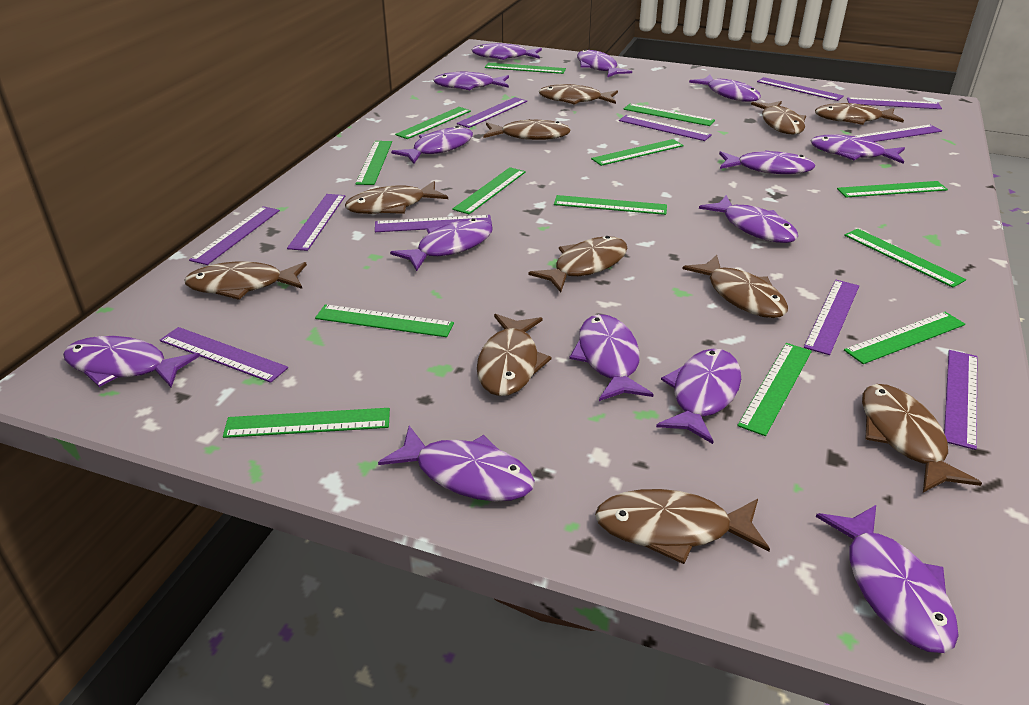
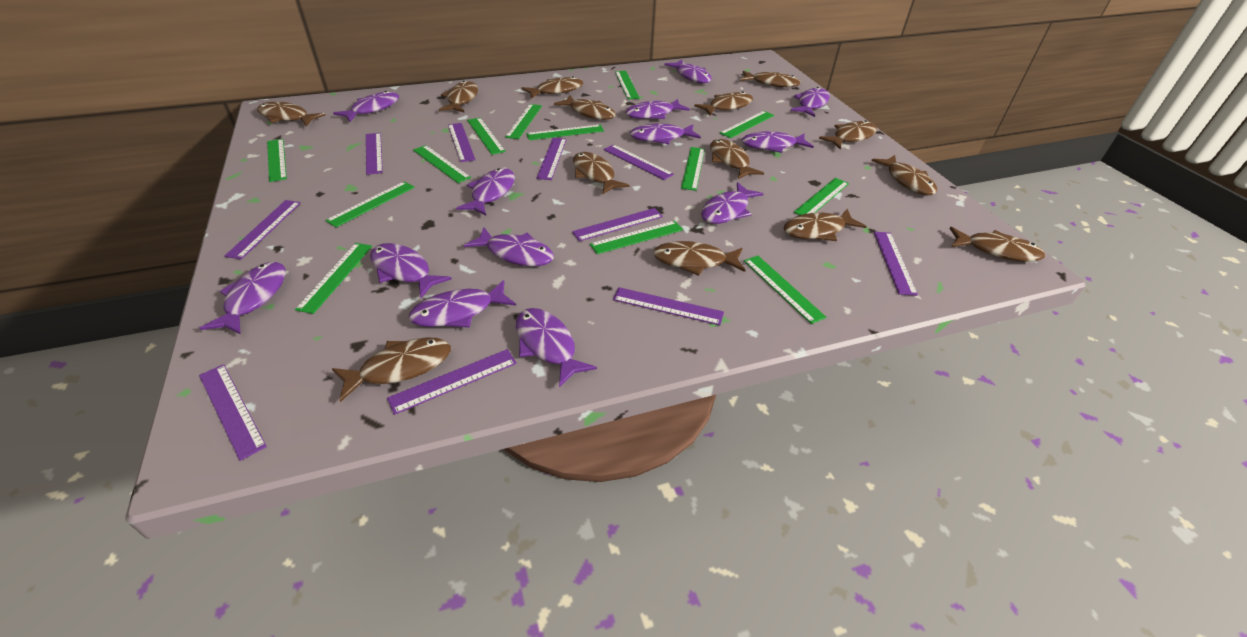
brown fish: [184,261,307,300] [345,181,448,214] [477,314,552,396] [484,119,571,140] [528,236,628,292] [539,84,618,105] [595,489,770,564] [683,255,788,318] [751,101,806,134] [815,103,904,125] [862,384,982,492] = 11 -> [257,101,325,127] [332,338,451,402] [439,81,478,113] [521,77,583,98] [554,95,616,120] [573,152,629,194] [653,241,745,276] [694,92,753,116] [710,139,764,179] [740,71,801,87] [783,209,867,241] [819,120,877,149] [871,155,937,195] [949,227,1045,262] = 14
purple fish: [63,336,200,387] [378,426,535,502] [390,218,493,271] [391,126,473,163] [433,72,509,90] [472,43,542,60] [569,314,654,401] [577,49,632,78] [656,349,741,444] [689,75,761,102] [699,195,798,243] [719,150,815,174] [810,134,905,164] [816,505,959,653] = 14 -> [199,262,285,335] [333,91,399,122] [370,243,452,298] [409,280,516,327] [456,168,515,216] [464,227,554,266] [516,308,597,388] [625,99,690,119] [630,123,701,144] [664,60,712,83] [701,182,764,224] [742,131,814,153] [791,87,830,117] = 13
purple ruler: [160,327,288,383] [189,206,280,265] [287,194,345,251] [375,215,492,232] [457,97,527,128] [619,115,712,141] [757,77,844,101] [804,280,859,355] [847,97,942,109] [854,124,942,142] [944,350,978,450] = 11 -> [199,364,267,461] [224,200,301,259] [366,133,383,175] [387,349,517,415] [448,123,475,162] [536,138,567,180] [572,208,663,241] [603,144,674,180] [613,287,724,325] [874,232,918,296] = 10

